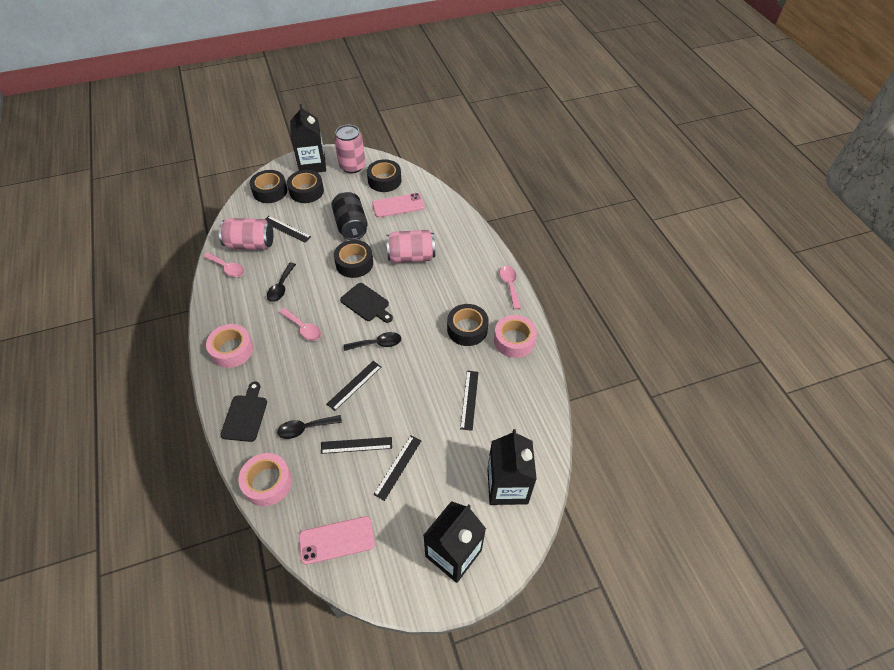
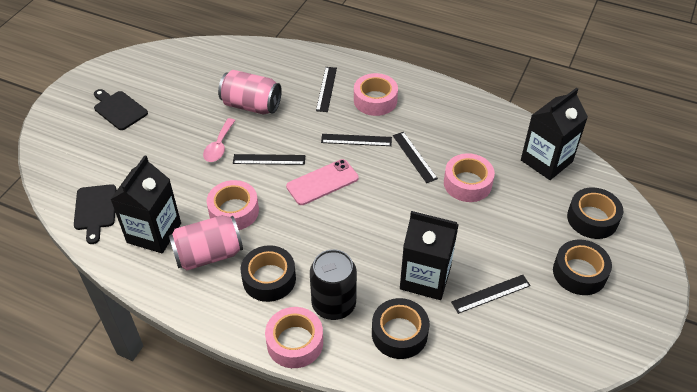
black spoon: [267,263,296,302] [277,415,342,439] [344,332,401,351] = 3 -> none = 0
black tape: [250,170,287,203] [287,170,324,203] [334,240,373,278] [367,159,401,192] [447,304,489,346] = 5 -> [241,245,296,302] [372,298,429,359] [553,239,612,295] [567,187,623,239] = 4
pink can: [219,218,273,250] [334,125,366,173] [386,230,435,263] = 3 -> [169,215,243,270] [218,70,282,115] = 2
pink phone: [299,516,375,565] [372,193,425,218] = 2 -> [286,159,359,205] = 1
pink spoon: [203,252,244,277] [279,308,321,341] [499,266,521,309] = 3 -> [203,118,236,162] = 1
pink tape: [206,324,254,368] [238,453,292,506] [494,315,537,358] = 3 -> [207,180,259,230] [265,307,323,368] [354,73,398,116] [444,153,495,202] = 4

